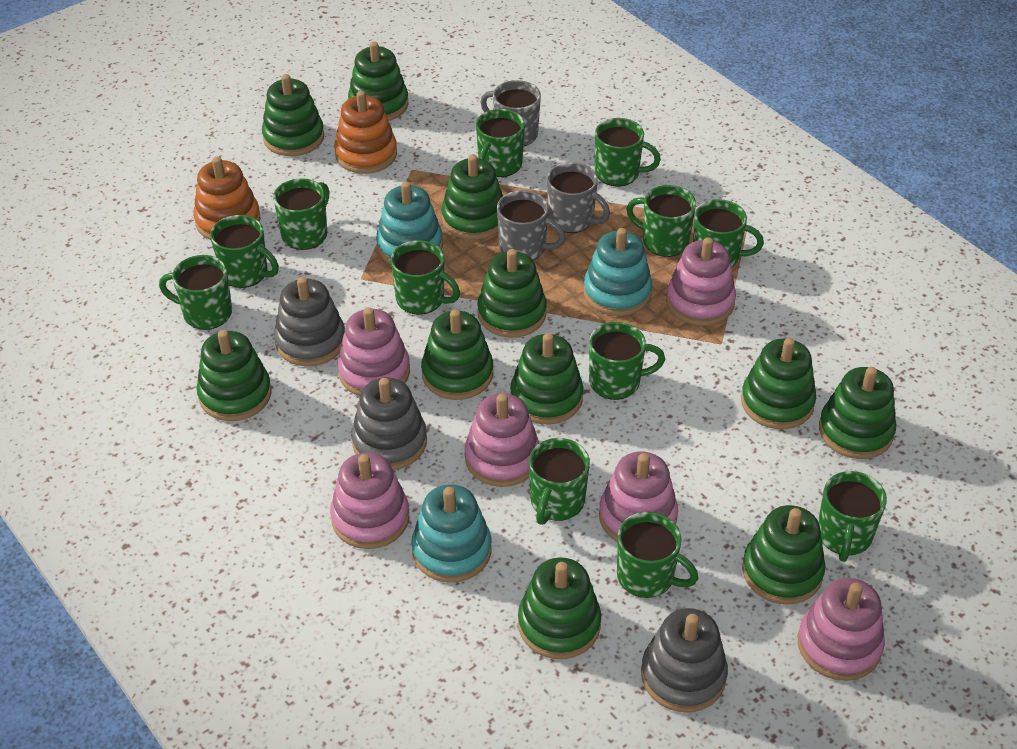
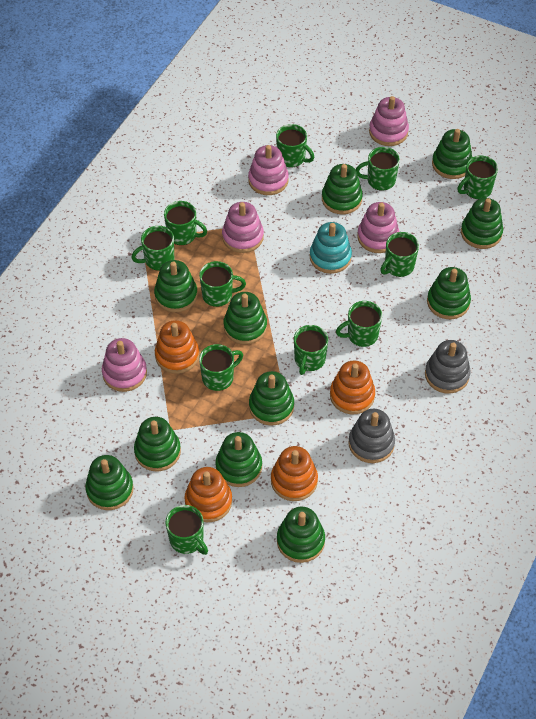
green mug: [159,255,232,330] [210,215,279,288] [273,178,329,250] [391,240,460,315] [476,109,525,177] [529,438,590,525] [589,322,665,400] [595,118,661,187] [617,512,699,598] [626,185,696,257] [693,199,764,267] [818,471,887,562] = 12 -> [131,226,174,271] [164,201,207,245] [166,505,208,555] [199,261,246,307] [199,344,243,391] [276,124,314,167] [294,325,328,375] [336,301,382,347] [356,147,400,191] [380,232,419,277] [457,156,498,199] = 11
grey mug: [480,80,541,147] [497,190,565,260] [547,162,610,233] = 3 -> none = 0
grey stacking toy: [274,277,345,366] [351,378,427,470] [641,608,728,712] = 3 -> [349,409,395,463] [425,340,471,393] = 2
orange stacking toy: [193,157,260,240] [334,91,397,174] = 2 -> [155,320,199,374] [184,467,232,522] [271,446,318,501] [330,360,375,414] = 4
pink stacking toy: [330,452,410,549] [337,307,410,396] [465,393,539,487] [599,452,678,542] [666,237,736,326] [798,578,885,681] = 6 -> [102,338,147,392] [222,202,264,253] [248,145,289,195] [357,202,399,253] [369,96,409,146] = 5
turquoise stacking toy: [376,182,443,264] [411,484,492,583] [584,228,652,316] = 3 -> [310,222,352,274] = 1

